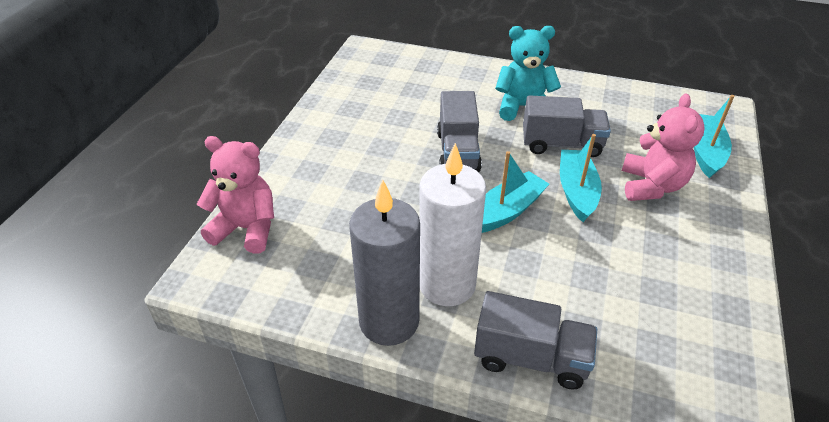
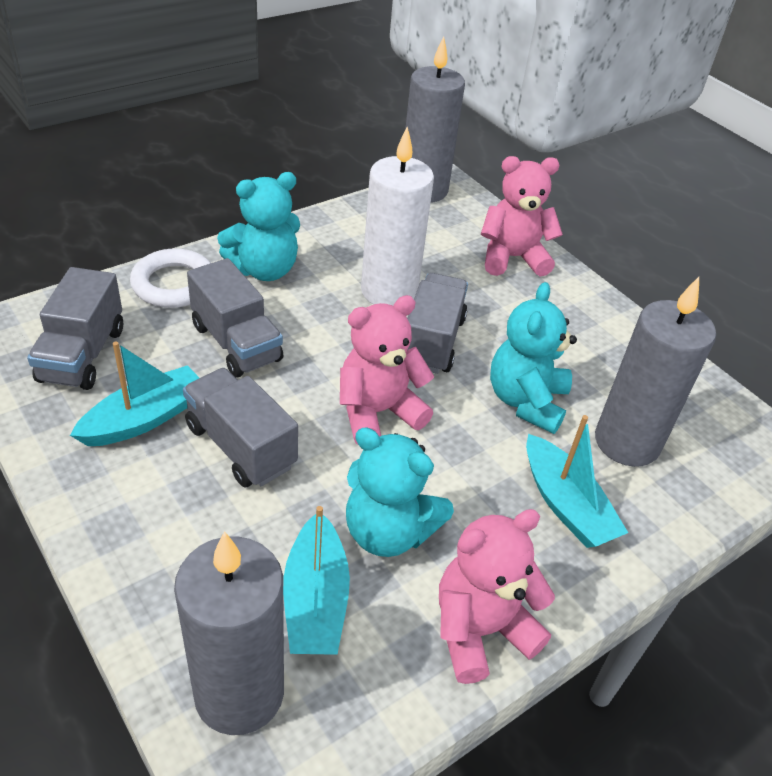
grey candle: [349,180,420,346] = 1 -> [174,531,284,735] [405,36,465,203] [595,277,716,467] = 3
grey truck: [437,91,482,172] [474,291,597,390] [523,95,611,157] = 3 -> [27,267,123,390] [183,368,298,488] [187,258,284,378] [407,273,468,374] = 4
pink teddy bear: [197,136,274,254] [622,94,705,201] = 2 -> [340,295,434,445] [439,509,555,684] [481,156,563,276] = 3
turquoise teddy bear: [495,26,561,121] = 1 -> [217,172,300,281] [346,427,454,557] [490,282,577,434] = 3
white ring: none = 0 -> [130,248,211,308] = 1

